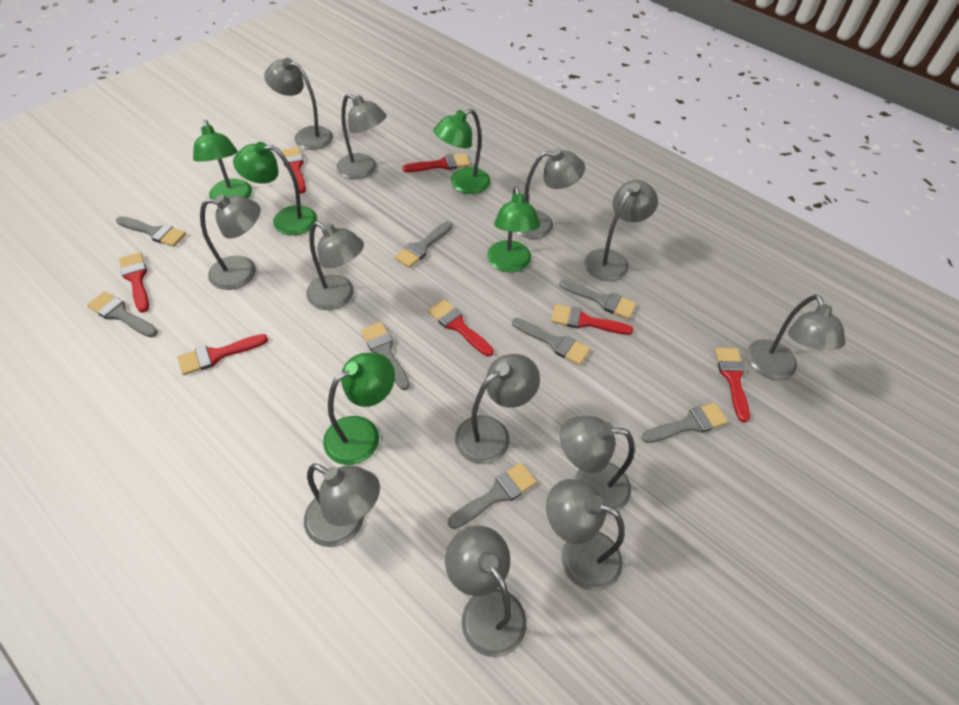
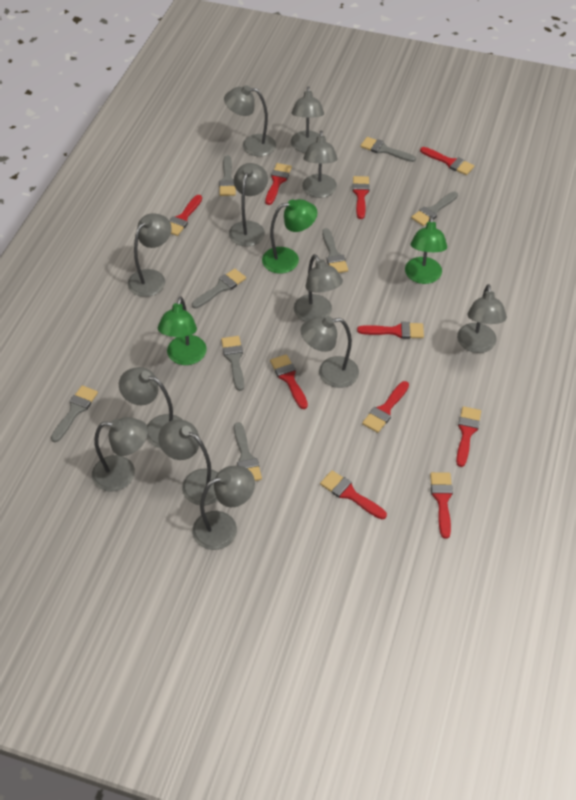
green lamp: [193,120,252,199] [233,142,317,235] [323,352,395,465] [433,109,491,194] [487,186,540,272] = 5 -> [158,297,207,365] [262,199,317,274] [405,216,447,284] = 3
red brush: [119,252,149,313] [177,334,268,375] [281,147,306,193] [403,153,470,172] [428,299,494,357] [551,304,633,335] [715,348,750,423] = 7 -> [169,195,202,236] [265,163,292,205] [270,354,308,409] [320,470,387,519] [352,176,370,219] [357,322,424,339] [362,381,409,433] [420,147,474,175] [430,472,453,539] [456,406,481,467] = 10

